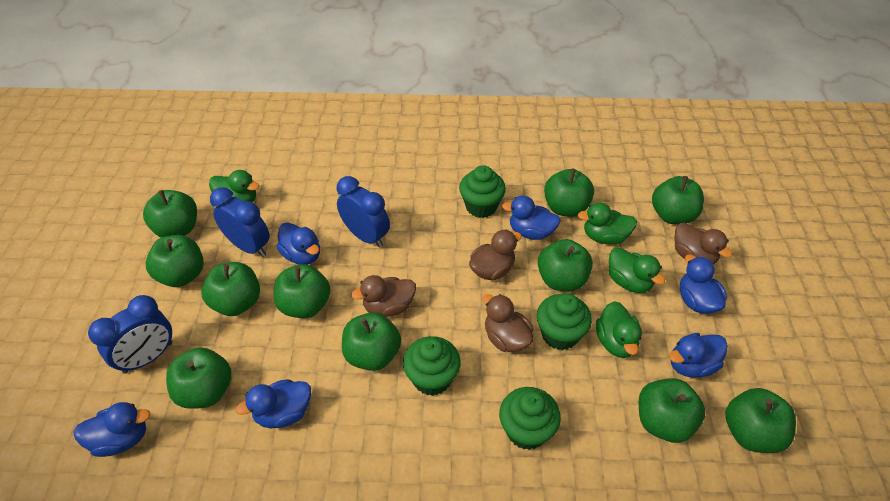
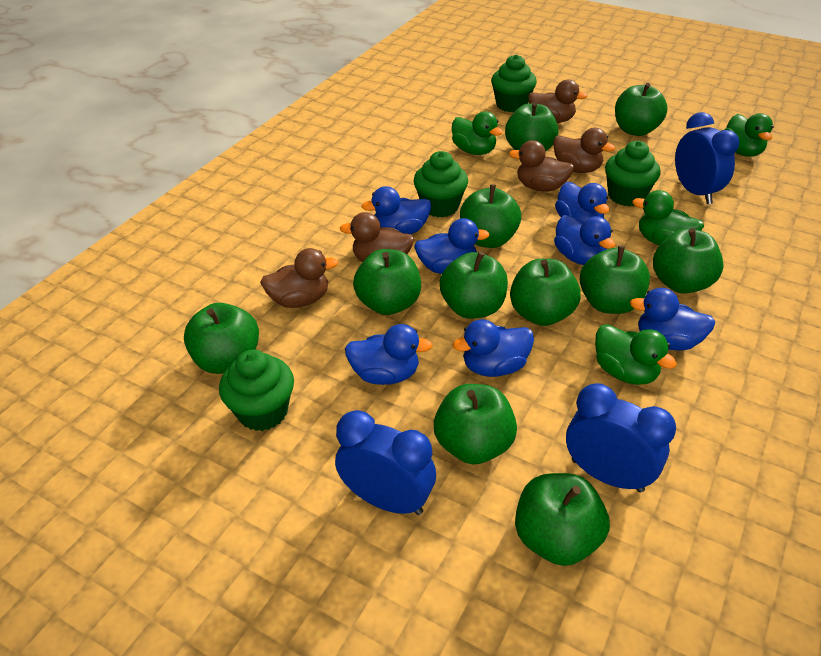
blue duck: [73,402,150,457] [235,379,311,428] [276,223,320,265] [502,196,561,240] [669,333,728,378] [680,254,727,314] = 6 -> [345,324,433,385] [362,186,431,234] [414,218,490,274] [453,319,534,377] [554,215,615,265] [555,182,609,222] [630,288,716,350] = 7
brown duck: [351,275,416,317] [469,229,522,280] [482,294,534,352] [674,223,732,265] = 4 -> [260,248,338,308] [340,212,414,262] [509,140,574,192] [528,80,588,123] [553,128,615,173] = 5

